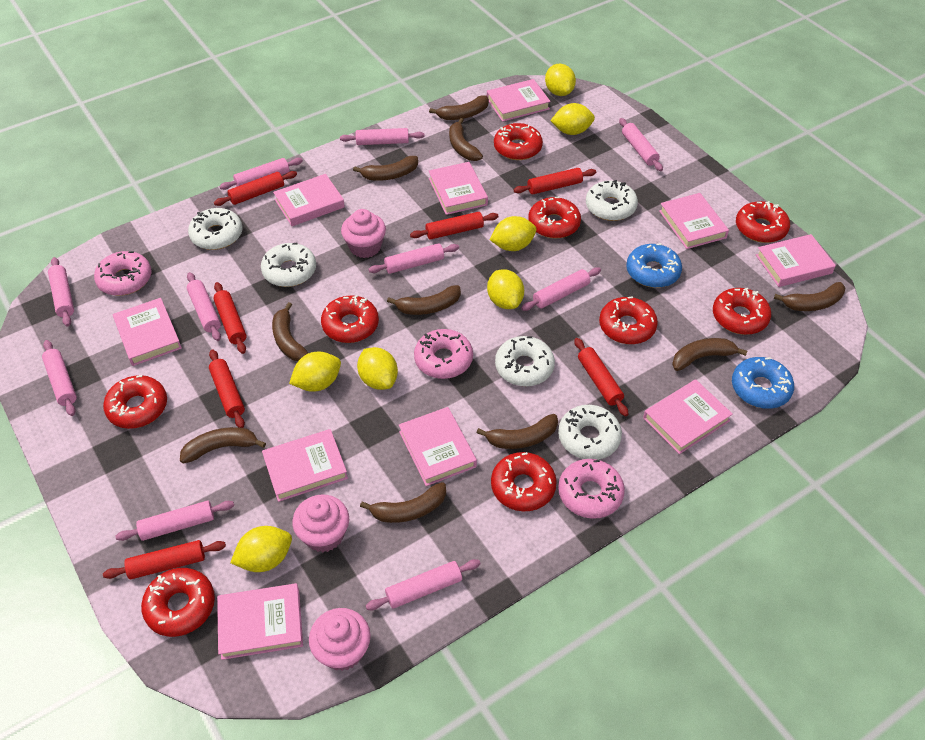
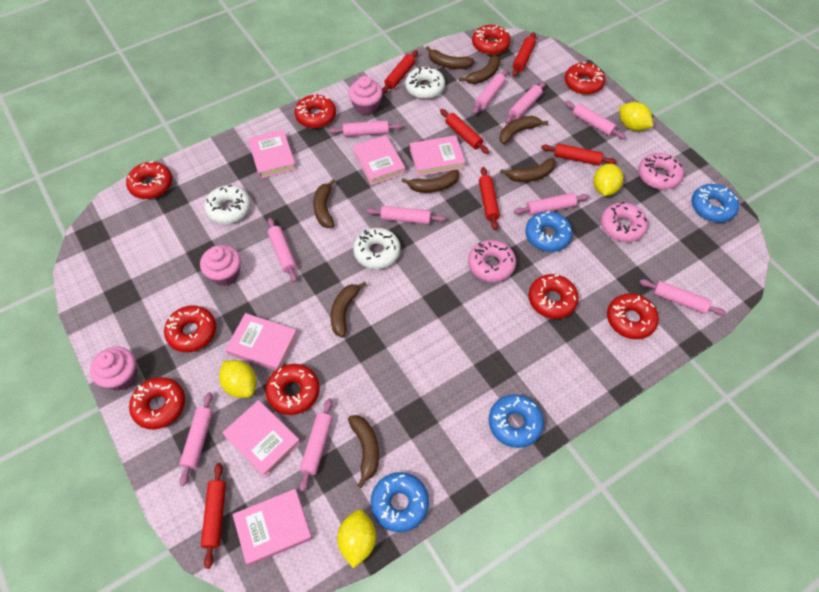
blue donut: [626,243,682,288] [732,357,794,409] = 2 -> [371,472,429,532] [489,394,544,448] [525,211,573,252] [691,184,739,222] = 4
brown banana: [180,427,266,464] [272,302,308,361] [353,156,418,181] [360,482,446,523] [387,285,461,315] [429,95,489,120] [449,118,483,161] [477,414,558,449] [672,338,747,371] [774,282,845,311] = 10 -> [313,179,336,228] [331,281,367,337] [348,415,379,488] [401,170,459,193] [426,46,474,69] [459,55,500,84] [500,116,548,144] [500,158,556,182] = 8
pink book: [113,298,182,366] [217,583,303,660] [262,429,348,502] [273,174,345,226] [399,407,477,486] [428,162,488,215] [487,79,551,122] [643,379,733,454] [659,193,729,249] [756,234,836,287] = 10 -> [222,400,301,477] [225,313,298,371] [232,489,312,566] [248,130,296,179] [352,135,406,185] [410,135,466,176] = 6
red rolling pin: [103,540,226,579] [209,349,245,428] [213,282,247,354] [214,171,297,206] [410,212,499,240] [514,168,596,194] [574,338,628,416] = 7 -> [201,463,226,569] [382,50,418,94] [440,109,489,154] [479,167,500,230] [512,32,536,77] [541,143,617,166] = 6
white donut: [188,208,242,250] [261,242,316,287] [495,336,555,386] [558,405,622,460] [586,180,638,221] = 5 -> [204,185,251,224] [353,228,401,269] [405,67,445,99] = 3
yellow lemon: [230,526,292,572] [289,352,341,392] [357,347,398,390] [487,269,524,309] [489,216,537,251] [545,64,576,96] [550,103,595,135] = 7 -> [219,360,257,398] [337,509,376,568] [593,164,623,196] [619,102,653,131] = 4

